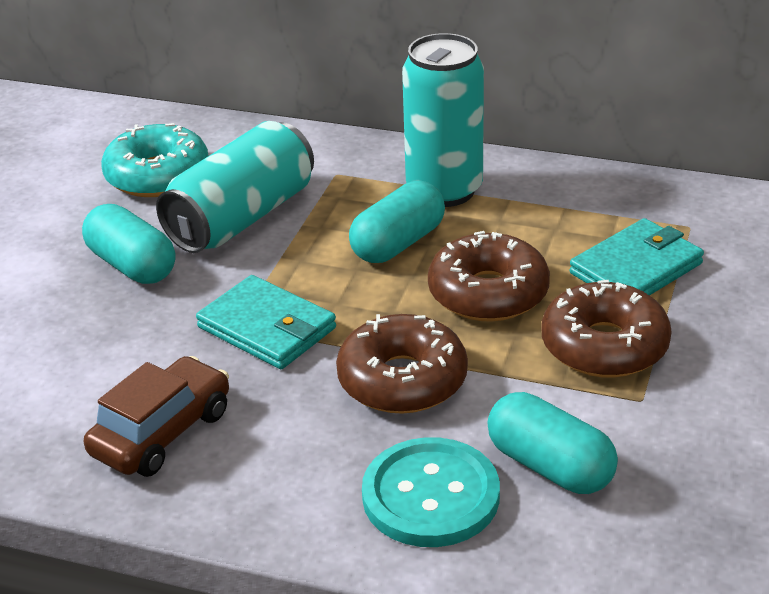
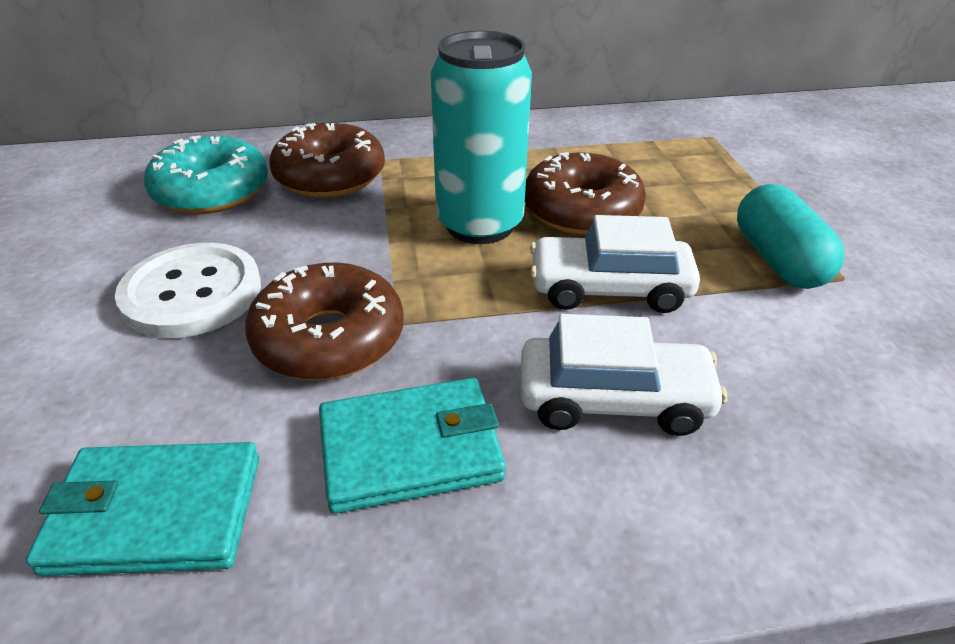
brown car: [84,356,229,477] = 1 -> none = 0
turquoise button: [362,437,500,547] = 1 -> none = 0
turquoise can: [156,121,314,253] [402,33,484,207] = 2 -> [431,31,532,244] = 1
turquoise capsule: [82,204,175,284] [349,181,445,263] [487,392,618,494] = 3 -> [737,184,845,289] = 1
white button: none = 0 -> [115,243,261,338] = 1
white car: none = 0 -> [521,314,727,436] [530,215,700,313] = 2

